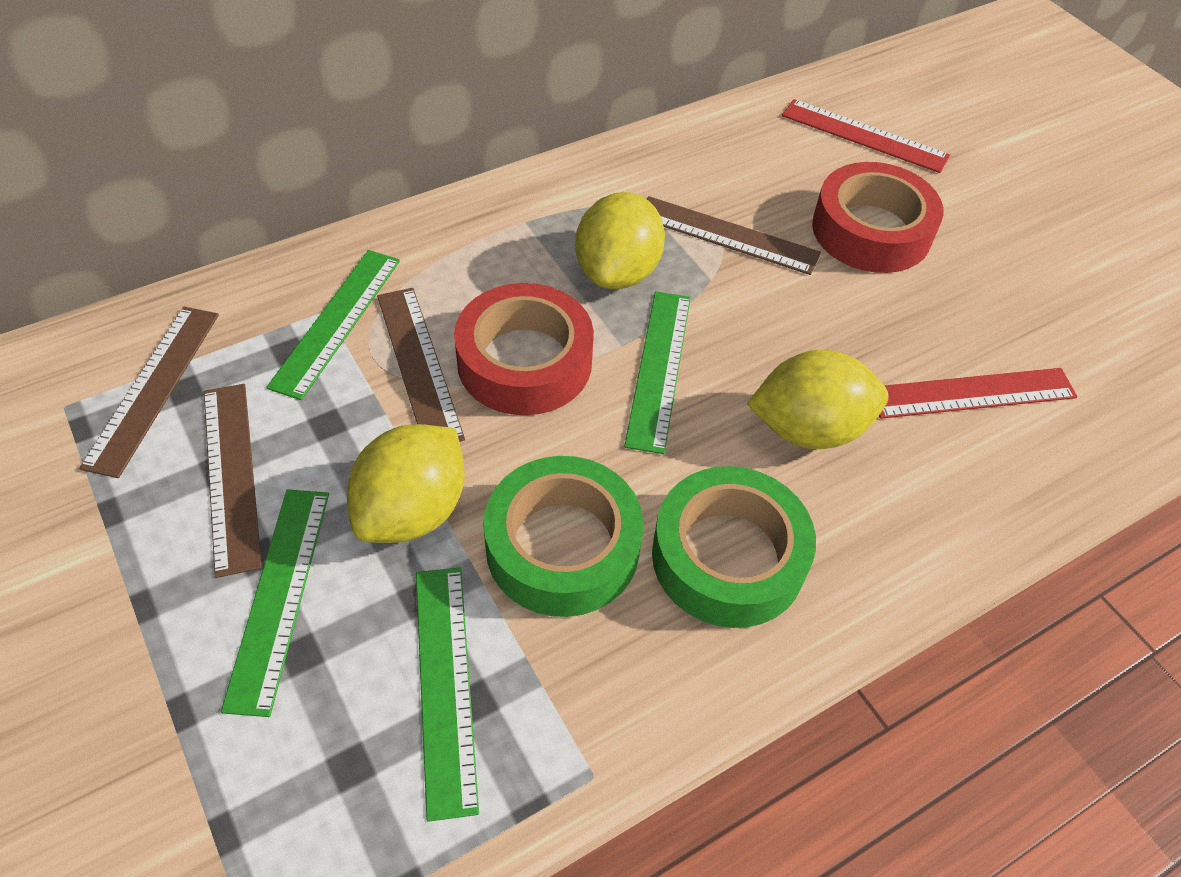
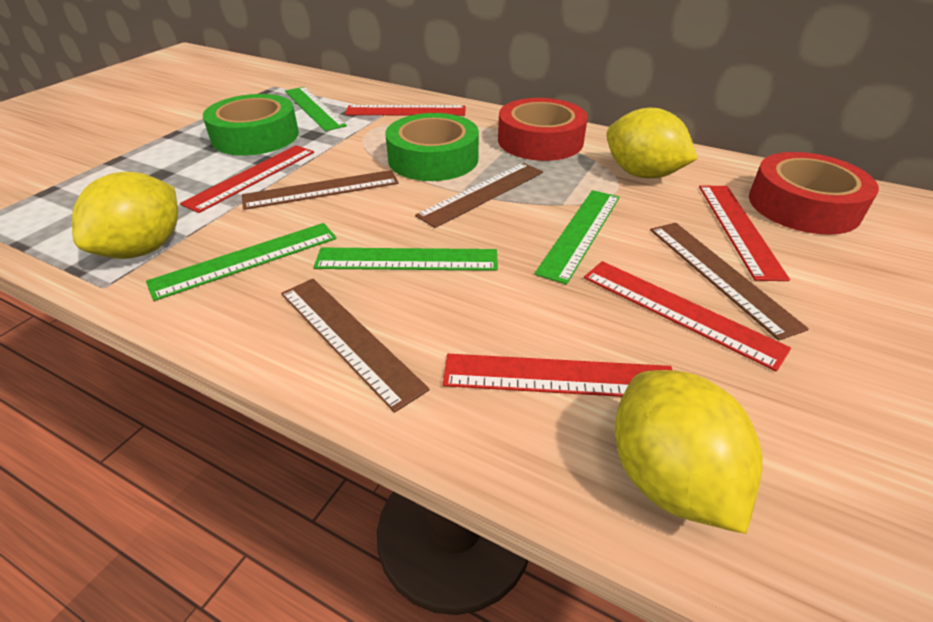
red ruler: [782,99,950,173] [879,368,1077,419] = 2 -> [180,145,314,213] [345,105,465,116] [443,354,672,397] [584,261,791,372] [699,186,790,281] = 5

